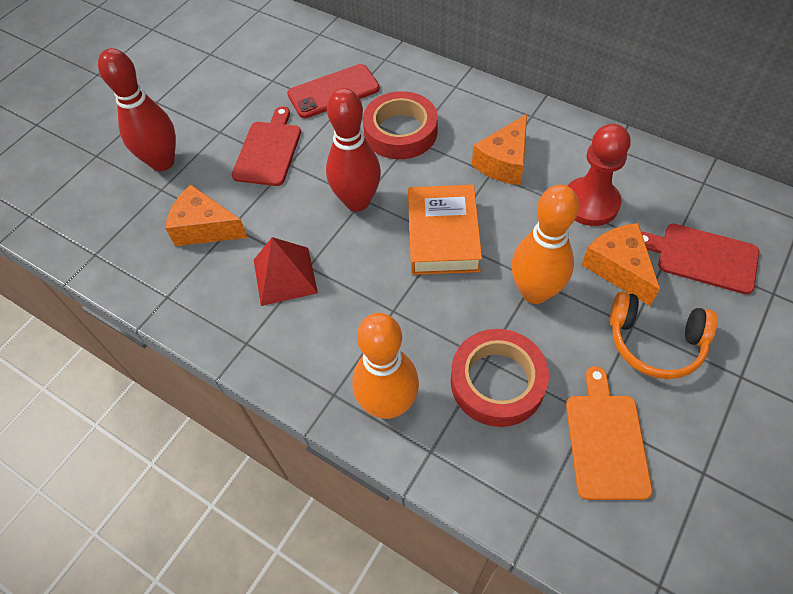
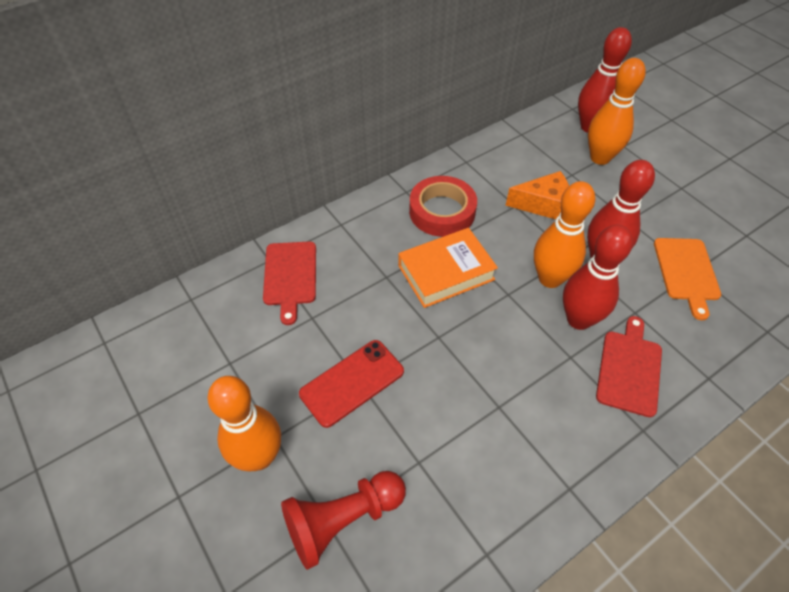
orange bowling pin: [352,313,419,419] [511,185,579,304] = 2 -> [208,376,281,471] [534,181,596,288] [588,58,646,165] = 3
orange cheese: [165,185,248,246] [472,114,527,185] [582,223,660,306] = 3 -> [505,171,569,219] = 1
orange headphones: [610,291,717,379] = 1 -> none = 0
red bowling pin: [98,48,176,171] [326,88,381,212] = 2 -> [563,225,633,330] [578,27,632,133] [587,160,655,258] = 3
red pyramid: [254,237,318,306] = 1 -> none = 0
red tape: [363,91,438,159] [451,329,549,427] = 2 -> [409,176,477,237] = 1

